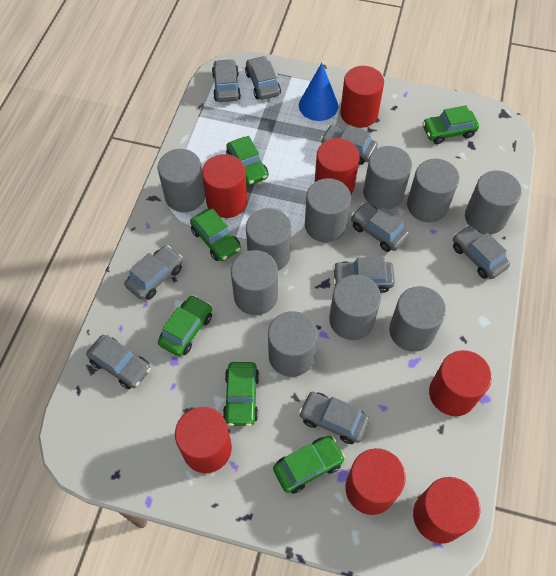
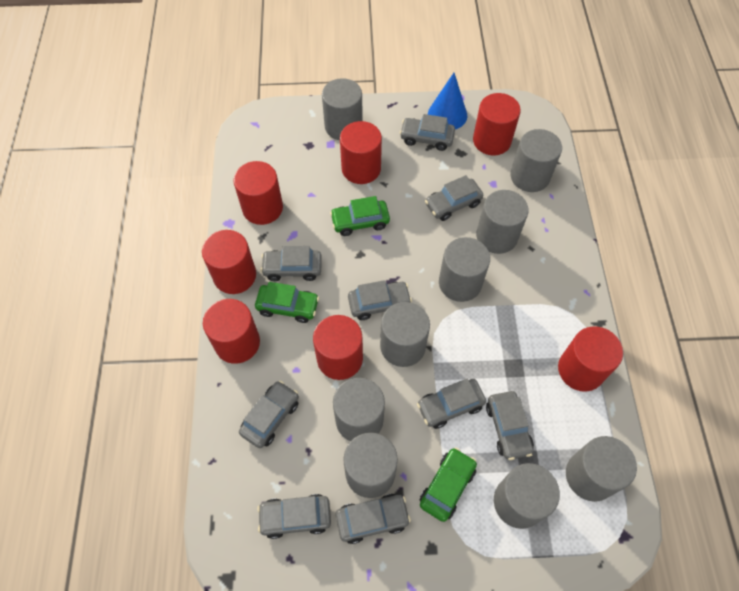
green car: [158,295,212,356] [190,208,241,261] [223,362,259,426] [226,136,268,185] [273,436,345,494] [422,105,479,144] = 6 -> [255,282,319,323] [330,196,390,236] [420,447,477,522] = 3
grey cylinder: [158,149,205,212] [231,250,278,315] [246,208,291,271] [268,311,317,377] [305,178,351,243] [329,275,381,340] [363,146,412,209] [389,286,446,352] [407,159,459,222] [465,170,522,234] = 10 -> [322,78,363,140] [333,378,385,441] [343,433,398,498] [380,302,430,367] [439,237,490,302] [476,190,528,254] [494,463,560,529] [510,129,562,192] [566,436,637,502] = 9

